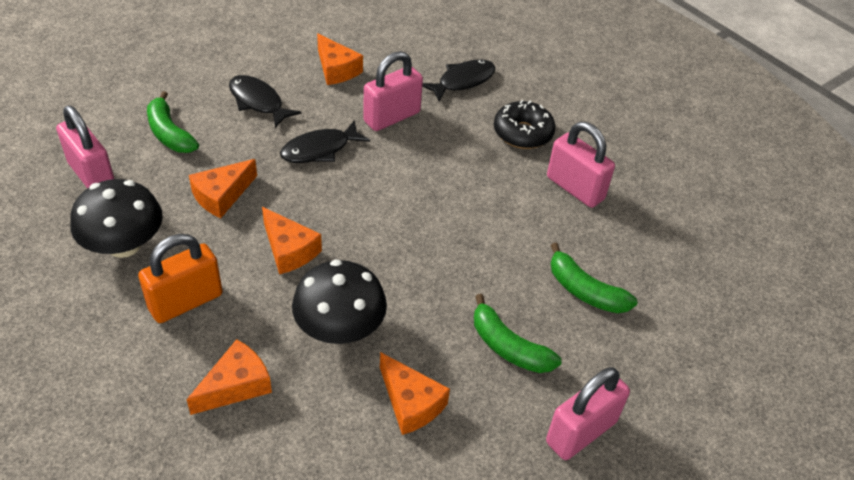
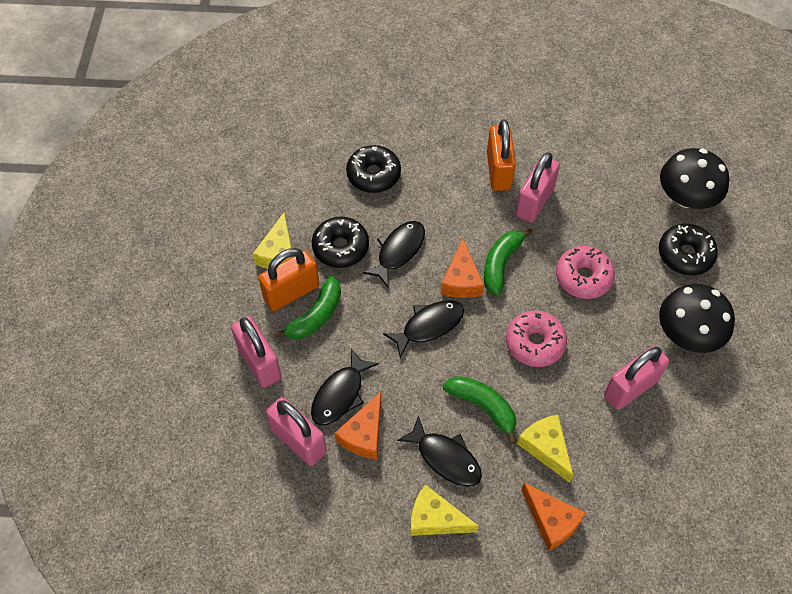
black donut: [494,100,556,149] = 1 -> [312,217,369,268] [346,145,401,193] [659,224,718,275] = 3
black fish: [229,75,301,128] [280,120,370,163] [422,59,495,102] = 3 -> [311,349,379,426] [362,221,425,287] [383,300,464,359] [397,416,482,487] = 4
orange cheese: [186,339,272,415] [189,159,257,218] [262,207,322,274] [317,33,363,85] [380,352,450,435] = 5 -> [335,392,381,459] [441,239,484,298] [521,483,585,551] = 3
orange padlock: [138,234,223,323] = 1 -> [258,248,319,311] [487,119,516,191] = 2
pink donut: none = 0 -> [506,310,567,367] [556,246,615,299] = 2
yellow cheese: none = 0 -> [253,213,291,269] [411,484,478,536] [517,415,573,483] = 3

